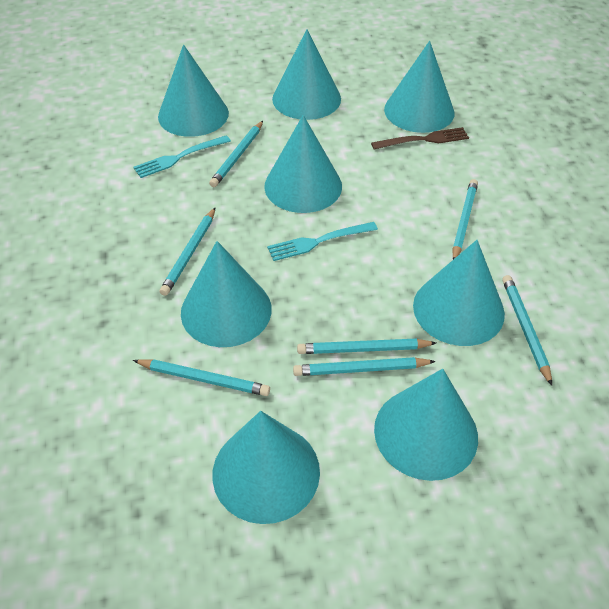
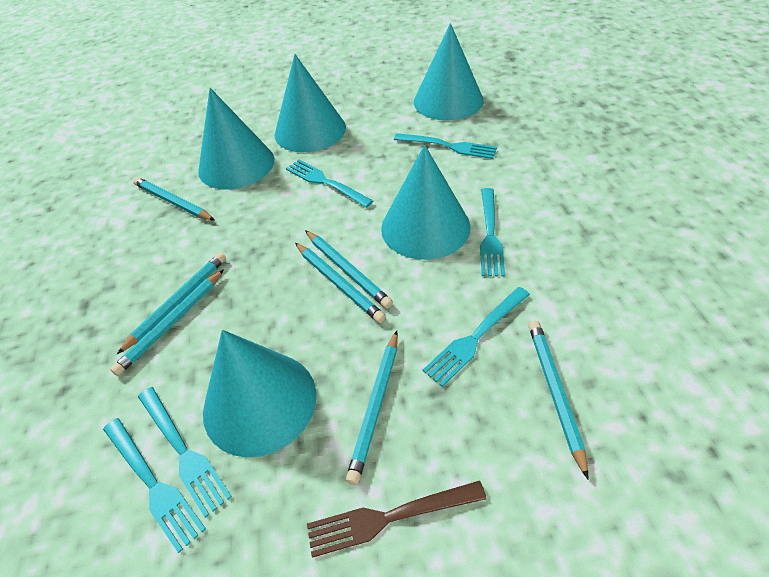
turquoise cone: [158,44,229,137] [181,241,272,347] [212,411,320,524] [264,115,342,213] [272,29,341,120] [374,369,478,481] [384,41,455,133] [413,240,505,346] = 8 -> [198,88,274,190] [203,330,316,458] [275,54,346,152] [381,145,470,260] [414,23,484,121] = 5
turquoise fork: [133,135,231,178] [267,222,378,261] = 2 -> [103,418,206,553] [138,387,232,518] [286,160,373,208] [394,133,497,159] [423,287,530,387] [480,188,505,277] = 6

